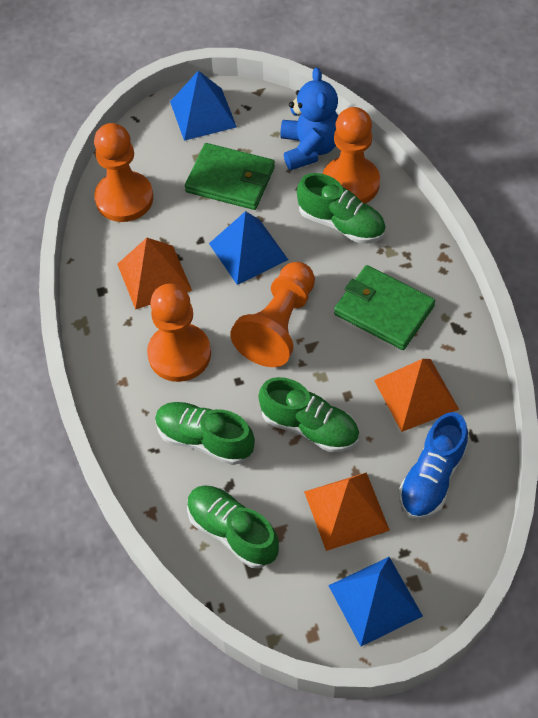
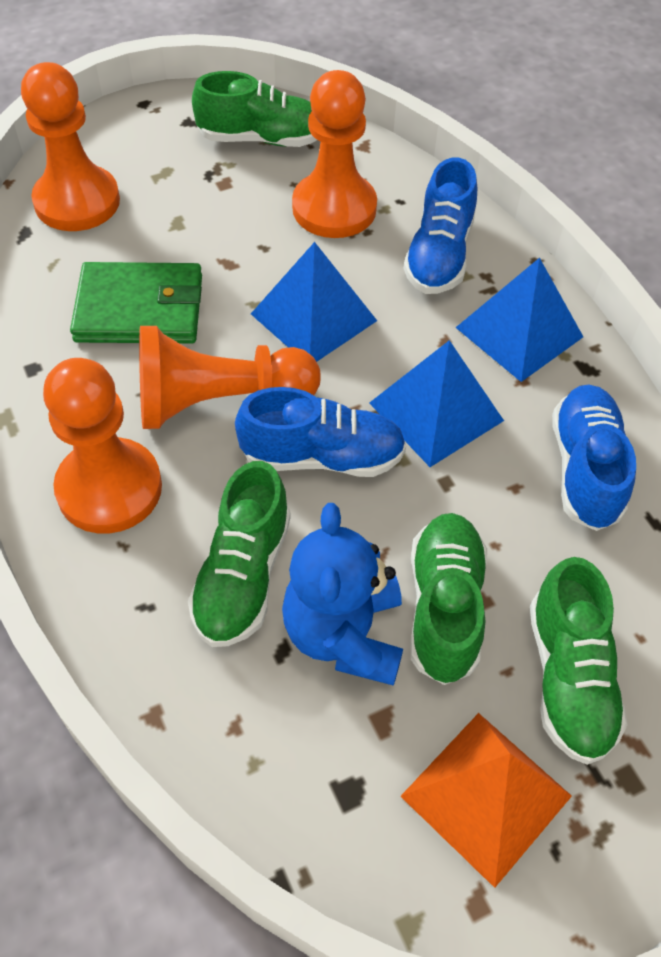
blue shoe: [399,412,468,519] = 1 -> [235,387,406,477] [403,158,477,294] [552,385,636,531] = 3
green wallet: [185,143,275,210] [334,265,435,350] = 2 -> [70,262,202,344] = 1
orange pyramid: [117,238,192,310] [304,472,390,551] [374,359,459,432] = 3 -> [400,713,572,888] = 1

